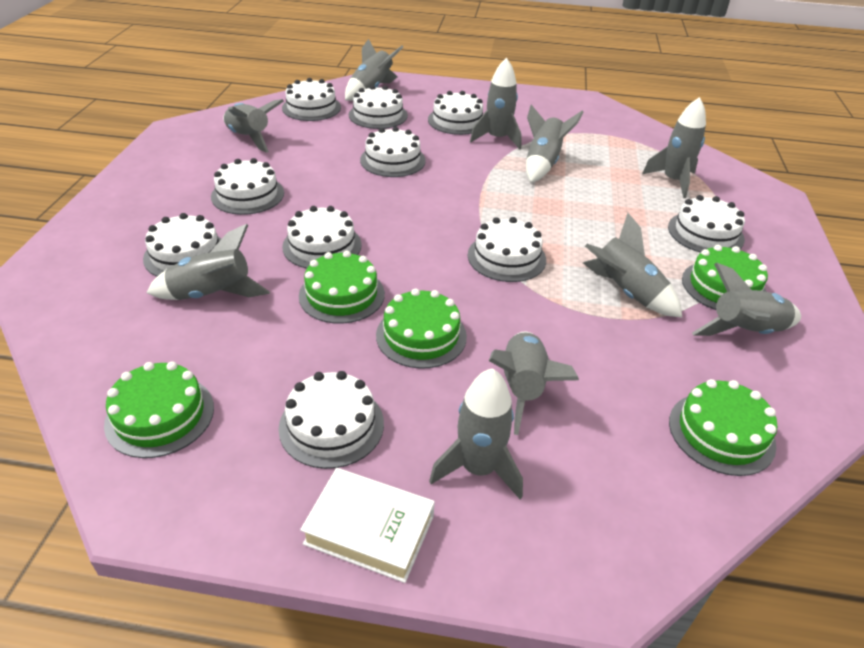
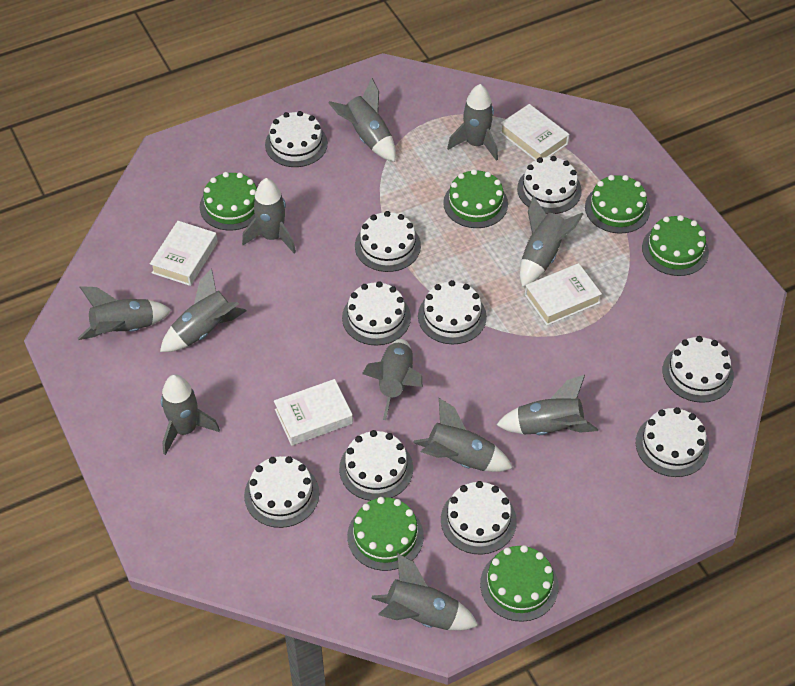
green cake: [104,362,214,458] [299,251,385,324] [376,288,467,369] [669,379,777,476] [682,245,768,310] = 5 -> [200,172,257,230] [347,497,424,571] [443,169,508,228] [480,545,558,622] [585,175,650,234] [642,215,709,276] = 6
grey rocket: [147,224,270,300] [223,99,284,153] [345,39,403,101] [429,368,523,499] [470,58,522,149] [489,331,579,435] [526,105,584,182] [583,213,682,317] [642,97,706,198] [692,263,801,336] = 10 -> [78,286,172,340] [160,268,247,352] [161,374,220,455] [242,178,296,253] [328,78,396,162] [362,339,423,420] [371,553,479,630] [413,398,513,472] [447,84,498,161] [496,375,598,435] [520,196,583,287] = 11
white book: [300,468,435,583] = 1 -> [150,221,218,286] [274,379,353,446] [500,104,570,160] [525,263,602,326] = 4

